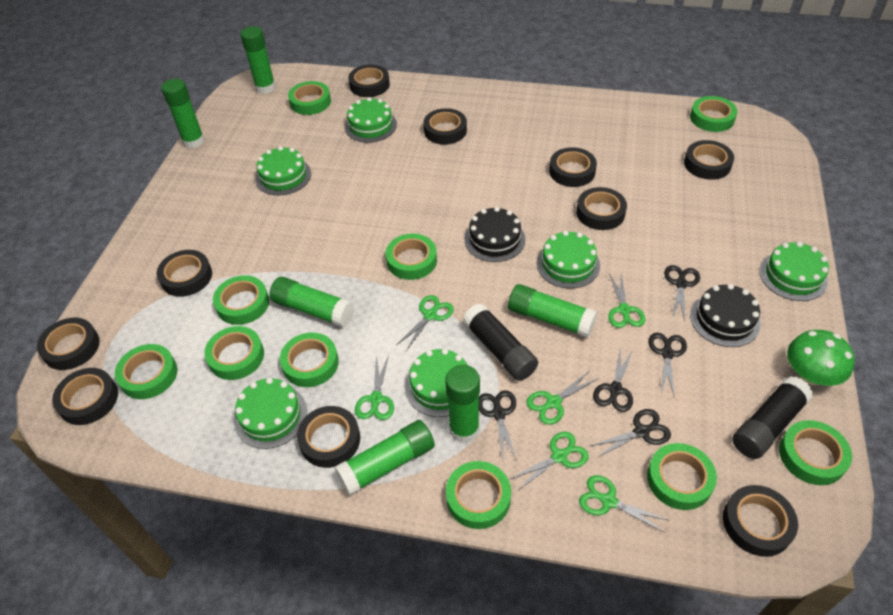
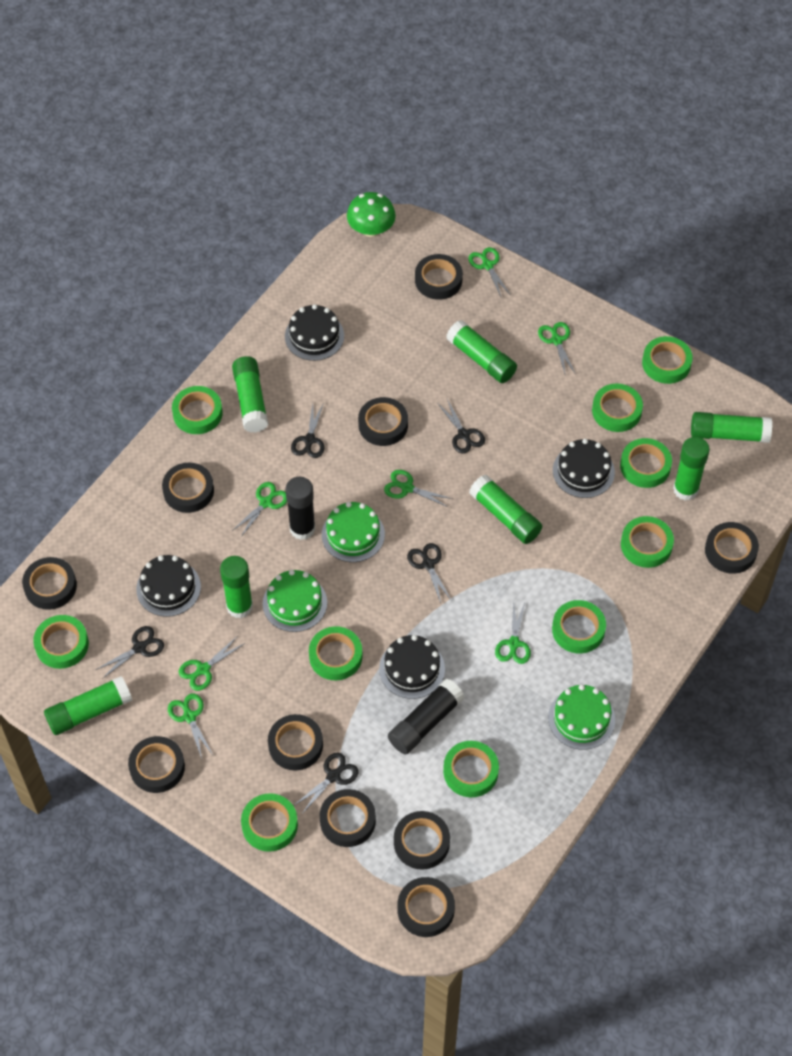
black cake: [464,207,525,262] [690,284,761,347] = 2 -> [136,555,201,617] [285,304,344,361] [379,635,445,699] [553,439,615,498] = 4
green cake: [234,378,307,449] [255,146,311,195] [345,97,397,143] [405,349,467,417] [537,231,600,288] [760,242,829,301] = 6 -> [263,570,327,632] [322,502,385,562] [548,684,615,750] = 3
green glue stick: [161,79,205,149] [240,26,276,94] [270,277,354,327] [335,420,435,495] [445,365,480,443] [508,284,597,338] = 6 -> [44,676,132,735] [220,556,253,618] [232,356,268,433] [446,320,517,383] [469,475,542,544] [673,437,710,501] [691,412,772,443] = 7
green scissors: [355,355,394,420] [397,295,454,351] [510,431,589,491] [526,370,599,425] [579,475,670,533] [608,273,645,328] = 6 -> [168,694,213,759] [179,637,245,691] [232,482,287,537] [384,470,453,507] [468,247,511,297] [495,601,531,664] [538,322,575,374] = 7

